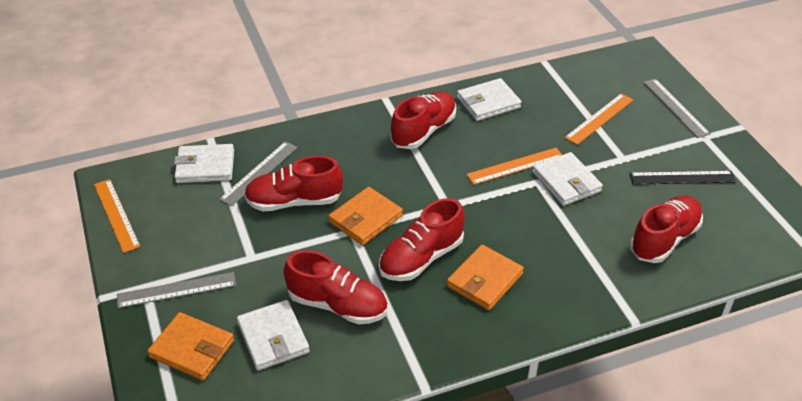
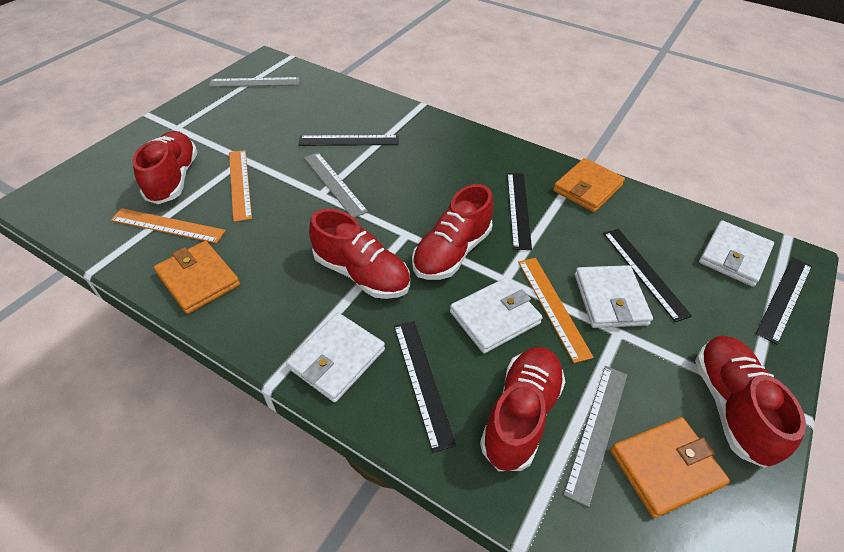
black ruler: [629,171,736,185] = 1 -> [299,135,399,146] [394,321,456,452] [507,173,532,250] [603,229,692,322] [756,257,812,345] = 5

